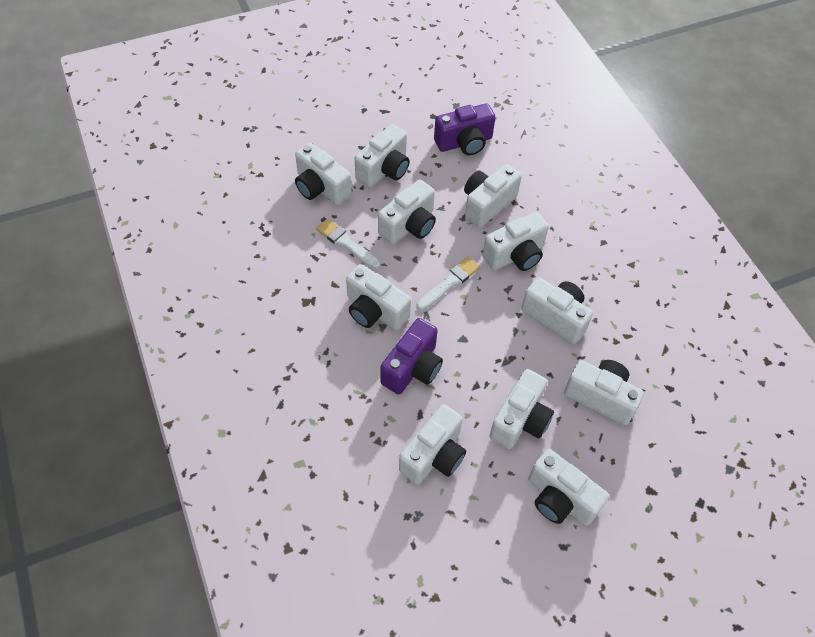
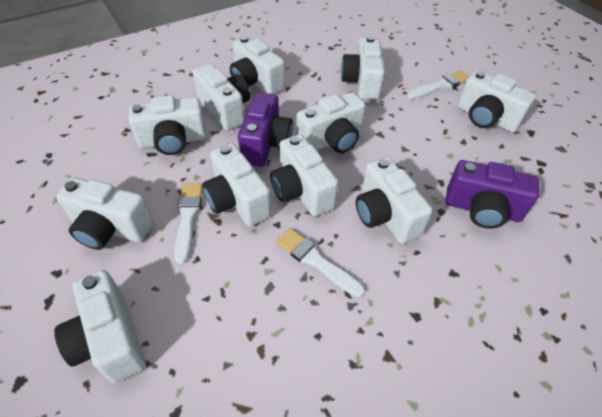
white brush: [316,219,380,269] [416,257,480,311] = 2 -> [174,183,202,264] [276,228,365,298] [407,71,469,99] = 3

